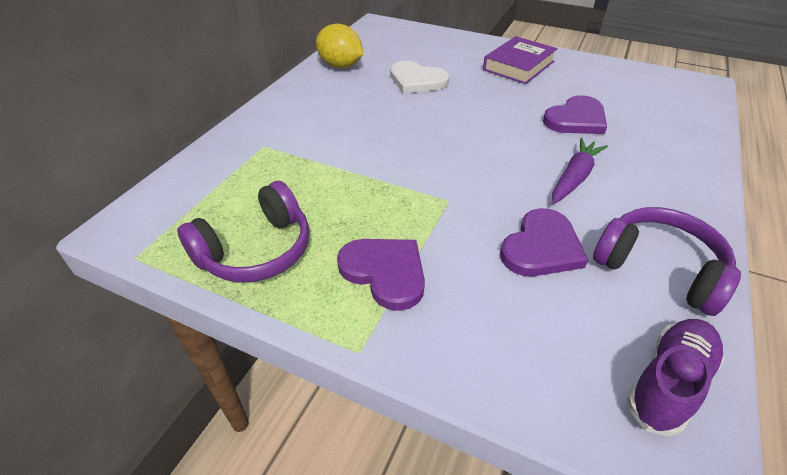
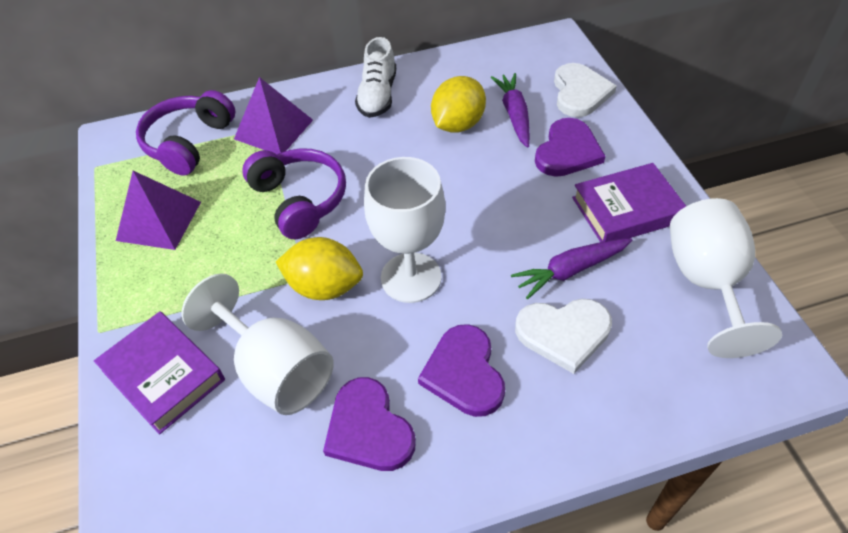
purple book: [483,36,557,84] = 1 -> [94,311,225,435] [572,163,686,242] = 2
purple carrot: [552,138,608,204] = 1 -> [491,73,530,148] [511,238,632,299] = 2
purple pyramid: none = 0 -> [116,171,201,250] [234,77,313,154] = 2
purple shoe: [627,319,724,436] = 1 -> none = 0
white goblet: none = 0 -> [181,273,334,415] [364,157,446,303] [670,198,782,358] = 3
white heart: [390,61,449,94] = 1 -> [515,299,612,374] [554,63,617,117] = 2
white shoe: none = 0 -> [355,37,396,118] = 1
yellow lemon: [316,24,363,68] = 1 -> [276,237,363,300] [431,76,486,133] = 2

